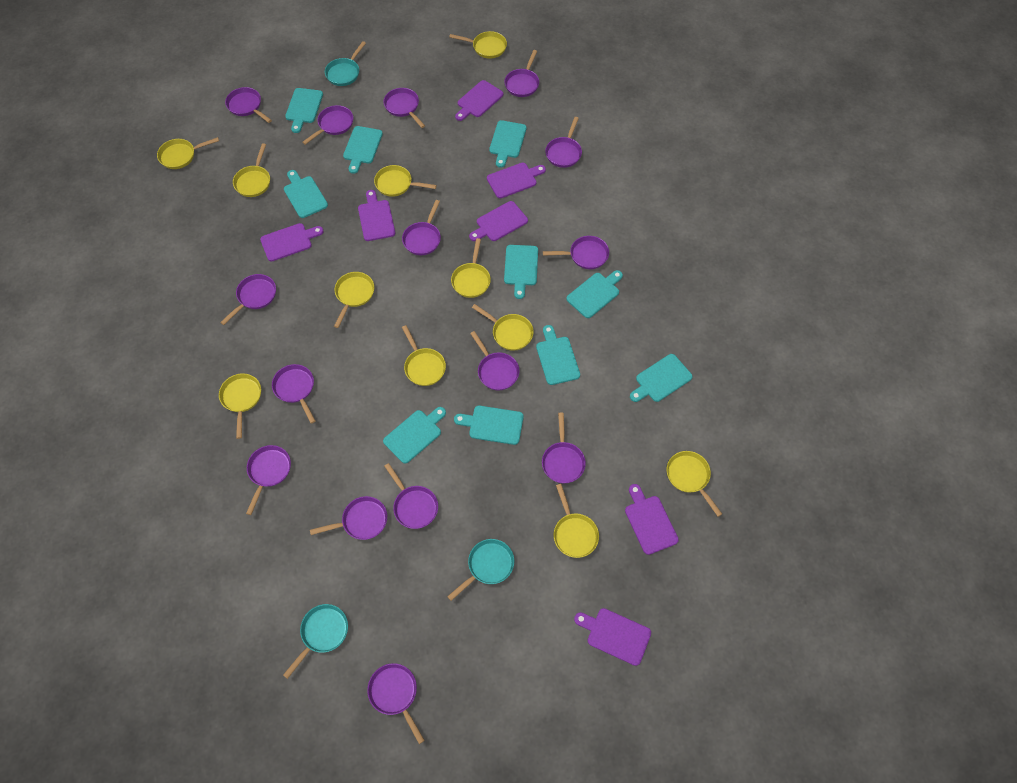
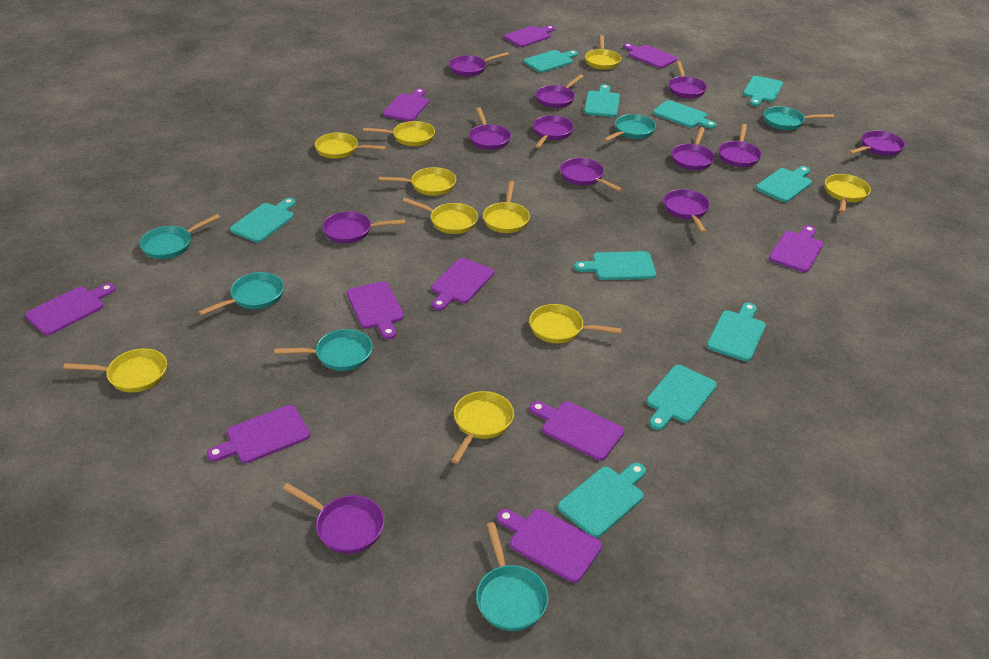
purple cutting board: [260,223,324,262] [358,190,395,241] [455,80,503,121] [469,201,528,241] [487,163,546,199] [574,608,651,666] [625,484,679,555] = 7 -> [25,283,115,335] [207,405,310,463] [347,281,404,339] [383,88,429,121] [431,258,494,310] [497,509,602,583] [504,25,555,47] [530,401,624,461] [623,43,677,68] [769,225,823,272] = 10
purple pan: [220,274,276,325] [225,87,272,123] [246,445,291,515] [272,364,315,424] [303,105,353,145] [310,496,387,540] [367,663,425,744] [383,88,425,128] [384,463,438,529] [402,200,441,255] [470,331,520,390] [504,50,539,97] [542,413,586,484] [543,236,609,269] [545,117,582,168] = 15 -> [283,483,384,554] [322,211,405,243] [449,52,509,76] [469,107,511,150] [533,115,574,148] [536,74,584,108] [560,158,622,192] [663,189,710,233] [668,61,707,98] [671,127,715,170] [718,124,761,167] [849,130,905,156] = 12
turquoise pan: [283,604,348,679] [325,41,366,86] [447,539,514,601] = 3 -> [140,214,220,259] [198,272,284,316] [274,329,373,371] [476,522,548,631] [604,114,656,142] [764,106,834,130] = 6
yellow pan: [157,137,219,169] [219,373,261,439] [233,143,270,197] [334,272,374,328] [374,165,437,197] [402,325,446,386] [449,31,507,59] [451,238,491,298] [472,304,534,351] [554,484,599,558] [667,451,722,517] = 11 -> [63,348,167,392] [315,133,386,159] [363,121,435,146] [379,167,456,196] [402,198,478,234] [451,391,514,464] [483,181,530,233] [529,304,622,343] [585,35,621,70] [825,174,871,213] = 10

